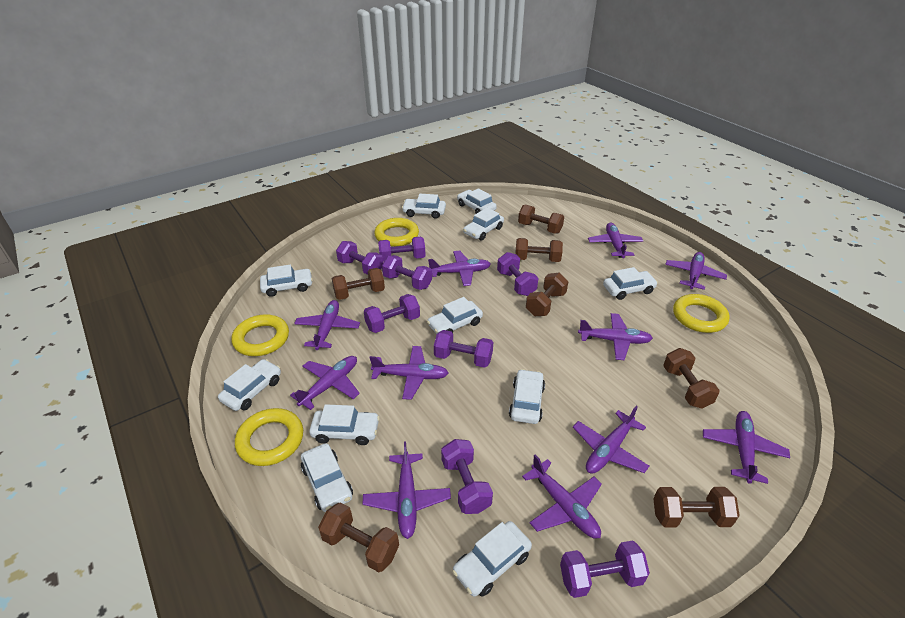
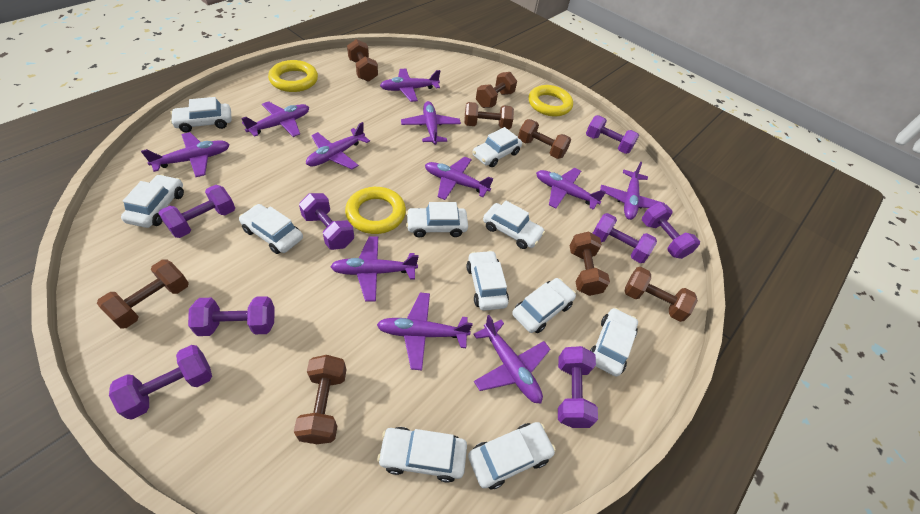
brown dumbbell: [318,502,399,572] [332,268,385,300] [515,238,563,262] [518,205,564,234] [526,273,568,316] [653,487,740,527] [663,348,720,409] = 7 -> [97,259,189,328] [294,355,347,444] [347,39,378,82] [464,102,514,130] [476,72,517,108] [518,119,571,159] [570,231,610,296] [624,267,698,322] = 8
yellow ring: [231,314,289,356] [235,408,303,466] [374,218,419,247] [673,294,729,333] = 4 -> [268,60,318,92] [345,187,406,234] [529,85,573,116] = 3

